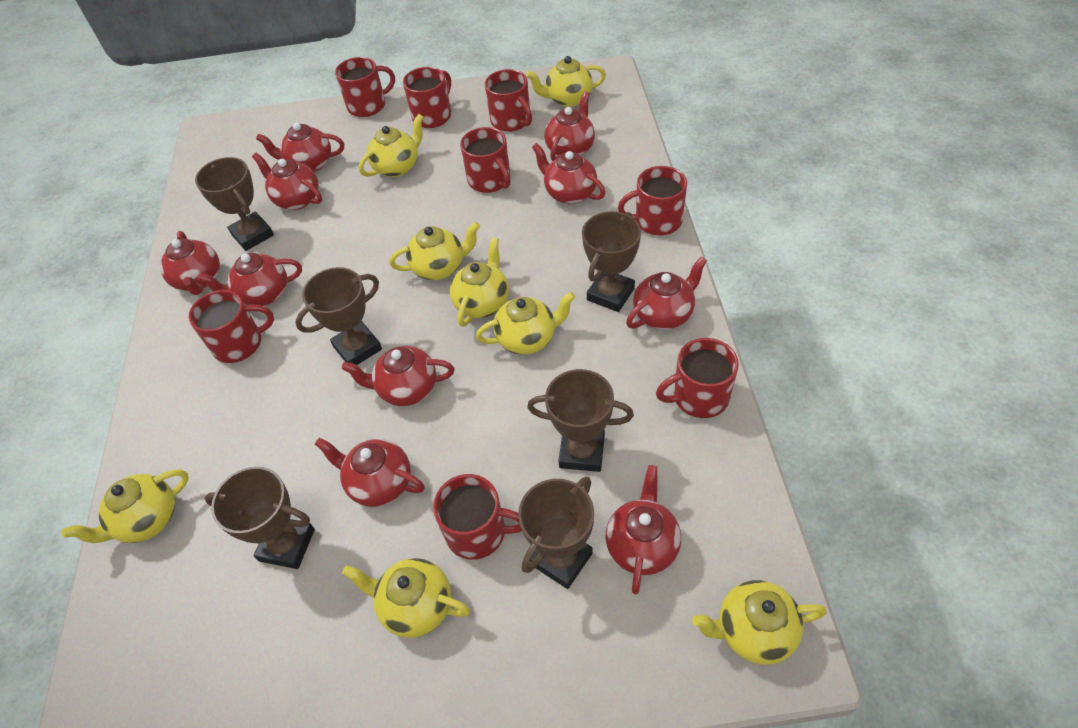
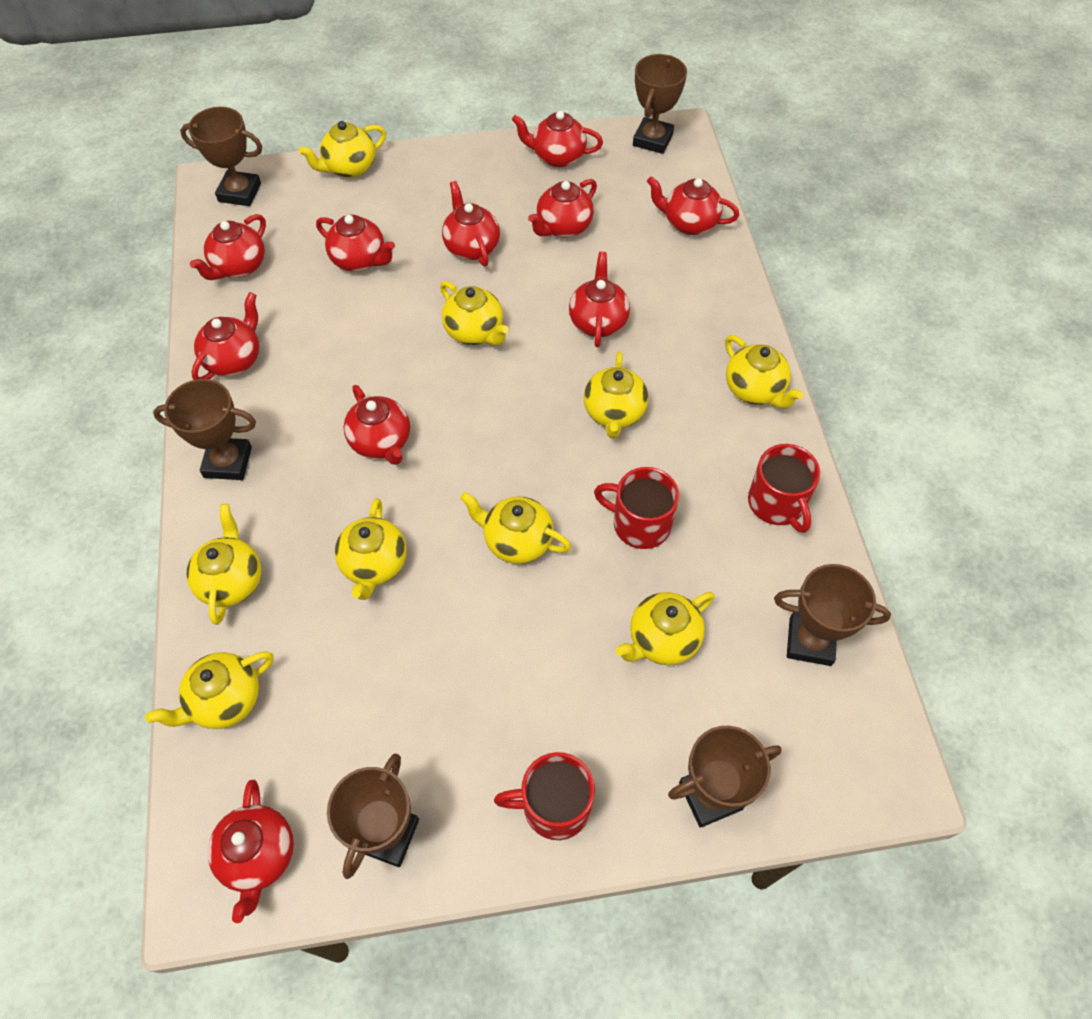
red mug: [188,290,274,363] [335,57,395,117] [403,67,451,128] [433,474,522,560] [460,127,510,193] [485,69,532,132] [618,166,687,235] [656,338,739,418] = 8 -> [494,752,595,840] [594,467,679,549] [748,444,820,533] = 3
yellow teapot: [62,469,189,543] [342,558,470,638] [359,114,424,177] [389,222,480,280] [450,238,509,327] [476,292,575,355] [526,56,606,107] [692,580,827,665] = 8 -> [145,651,273,729] [186,504,261,625] [299,121,386,178] [335,498,407,600] [440,281,509,345] [460,492,571,564] [584,352,648,438] [616,592,714,665] [725,335,803,408] = 9

